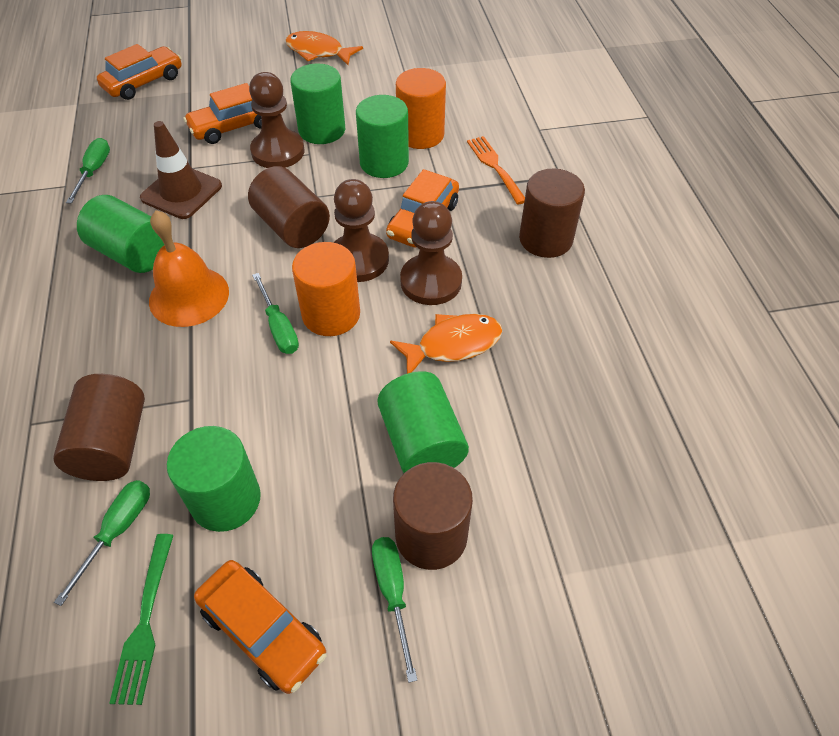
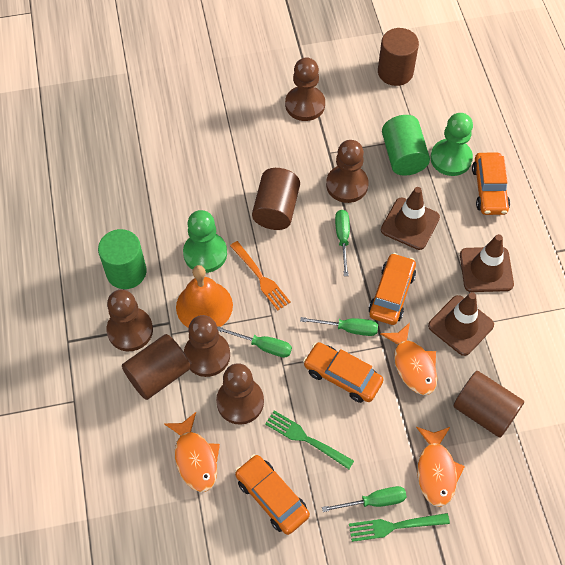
brown pawn: [249,72,305,168] [334,179,389,282] [400,201,462,305] = 3 -> [106,289,153,351] [184,315,230,377] [216,363,264,425] [285,57,325,121] [326,140,369,203] = 5
brown traffic cone: [140,121,222,219] = 1 -> [381,187,440,250] [428,292,494,356] [460,234,514,292] = 3
green cylinder: [77,195,164,273] [167,426,261,532] [290,63,345,144] [356,95,409,178] [378,371,469,473] = 5 -> [98,229,147,289] [382,115,430,176] = 2
green fork: [109,534,174,705] = 1 -> [265,411,354,469] [349,513,450,542] = 2
green pawn: none = 0 -> [183,210,227,273] [430,113,473,176] = 2
orange cylinder: [292,242,360,336] [396,68,446,149] = 2 -> none = 0
orange fish: [285,31,363,65] [390,314,502,374] = 2 -> [164,412,220,492] [380,323,437,395] [416,427,465,507] = 3

